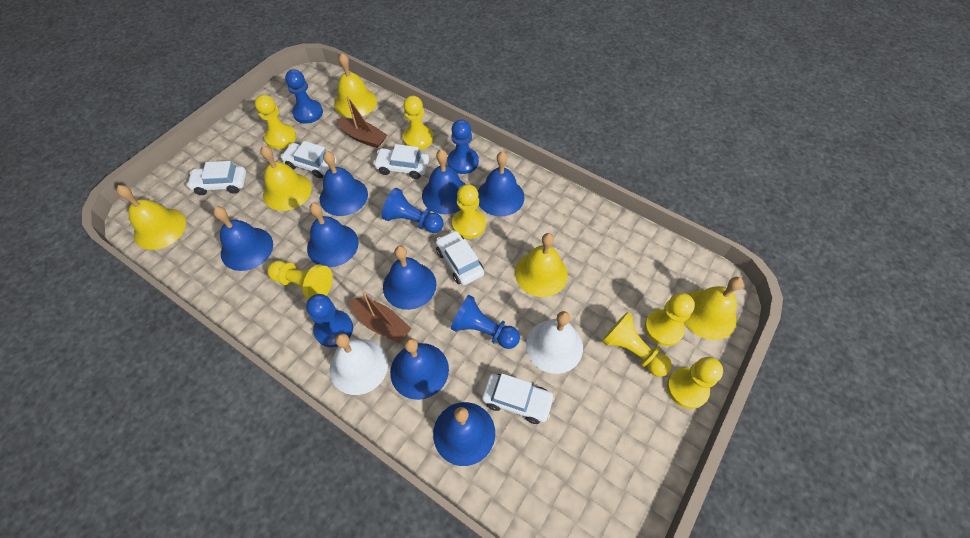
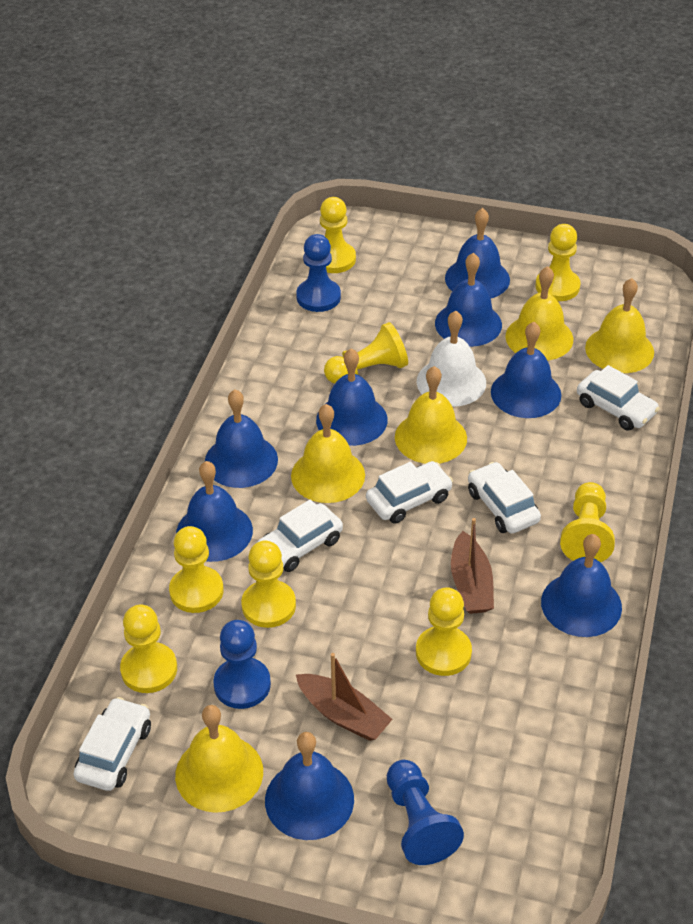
blue pawn: [285,69,323,124] [306,294,353,347] [382,188,444,233] [447,119,479,174] [451,295,520,349] = 5 -> [213,620,271,709] [296,234,341,312] [387,760,464,865] = 3
white bell: [329,333,388,395] [526,311,583,374] = 2 -> [417,310,486,407] = 1
yellow pawn: [255,95,296,149] [267,261,333,299] [403,96,433,150] [452,184,486,239] [602,312,672,377] [645,293,695,346] [667,357,723,409] = 7 -> [120,604,177,693] [169,526,224,613] [241,540,296,628] [320,197,356,273] [324,322,408,383] [416,587,472,676] [535,224,581,301] [560,482,615,562] = 8

